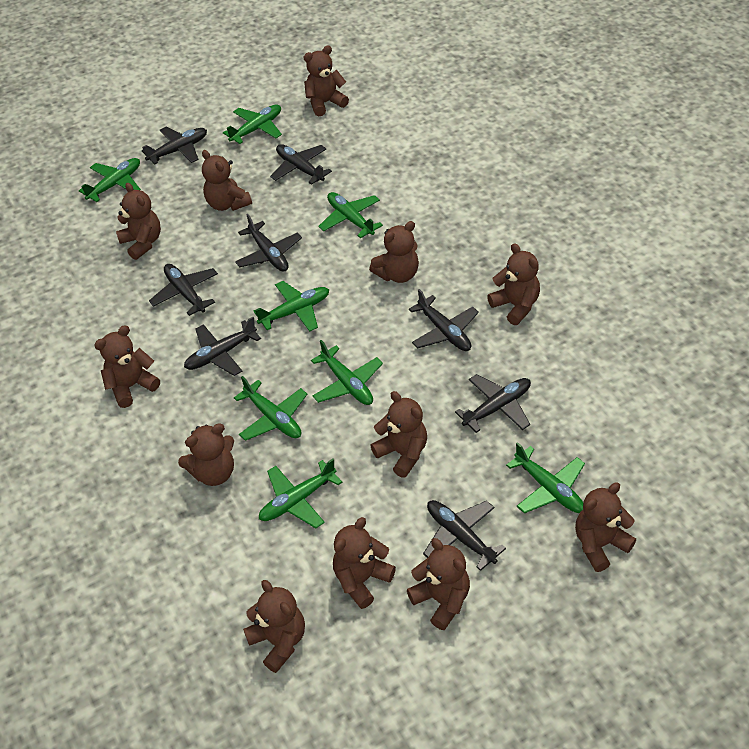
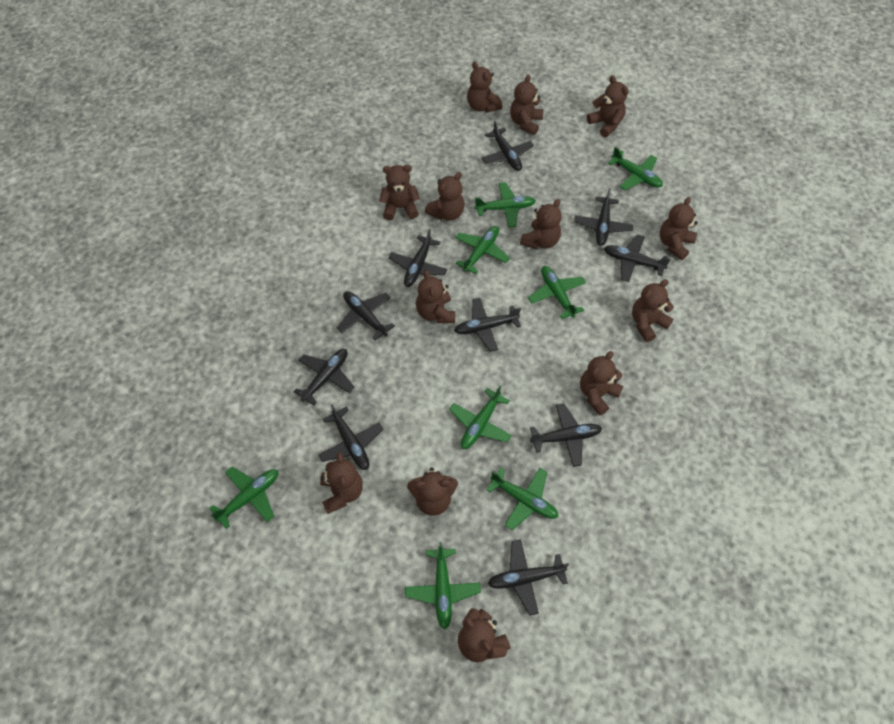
black plane: [142,127,207,165] [149,264,218,316] [184,317,261,376] [235,214,302,272] [270,144,332,185] [409,289,479,351] [423,500,506,571] [455,374,531,433] = 8 -> [293,349,354,405] [319,404,383,470] [337,291,395,340] [389,229,447,287] [454,298,521,352] [482,121,534,171] [488,539,569,616] [530,403,602,467] [574,188,633,246] [604,234,671,282] = 10
brown teddy bear: [94,325,160,408] [116,183,161,260] [178,423,234,486] [202,150,252,211] [243,580,305,673] [303,46,349,116] [333,517,396,609] [369,221,419,283] [370,391,427,478] [407,538,470,630] [487,243,540,325] [575,483,636,572] = 12 -> [320,452,363,514] [379,165,420,220] [407,468,458,516] [416,270,455,323] [425,172,464,220] [458,608,511,662] [467,61,502,112] [510,74,543,135] [520,199,562,249] [580,351,623,416] [587,76,629,137] [632,279,674,342] [660,197,698,260] = 13

